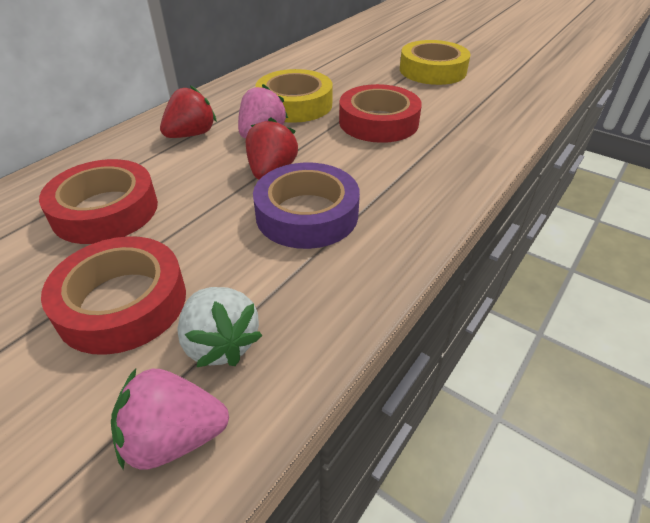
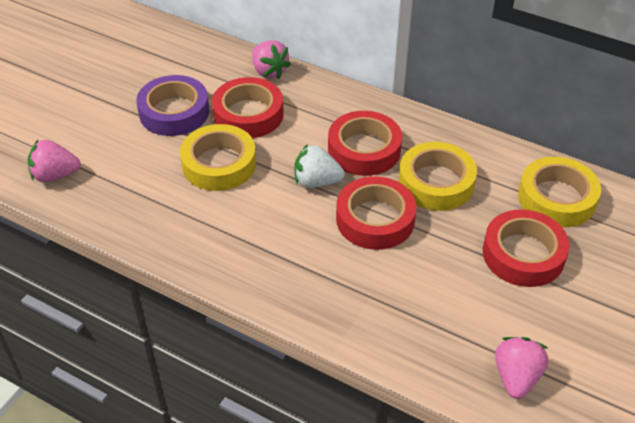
pink strawberry: [111,369,229,470] [238,84,288,139] = 2 -> [28,140,81,182] [252,40,291,79] [495,337,548,399] = 3
red strawberry: [160,85,217,138] [246,117,298,180] = 2 -> none = 0
red tape: [39,159,158,244] [41,236,186,355] [339,84,422,143] = 3 -> [212,77,284,138] [328,111,402,176] [336,176,417,250] [483,209,570,287] = 4
yellow tape: [256,69,333,123] [400,40,471,85] = 2 -> [180,124,256,191] [399,142,477,211] [518,157,601,227] = 3

